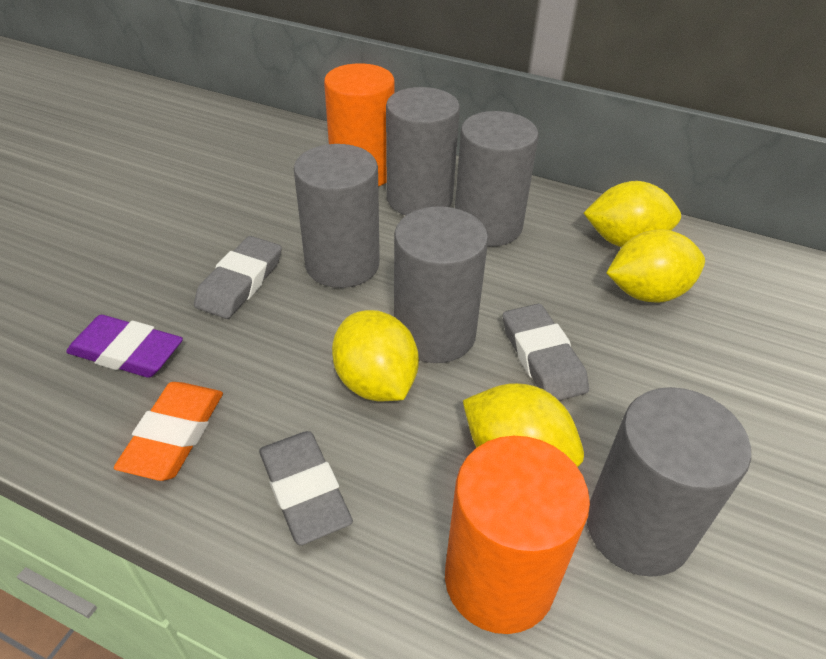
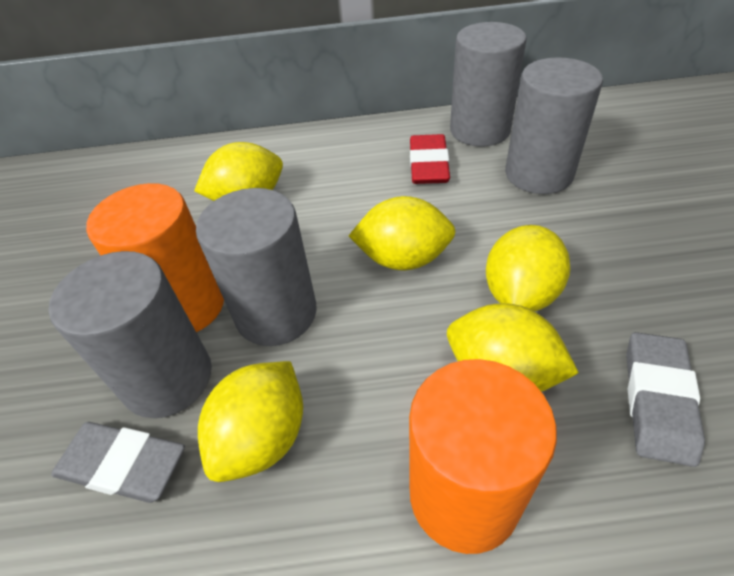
grey cylinder: [294,144,380,288] [386,87,460,215] [394,207,488,363] [455,111,539,247] [587,387,751,577] = 5 -> [49,251,212,418] [196,188,317,346] [450,22,527,147] [505,57,603,194] = 4
grey eraser: [194,236,282,319] [259,431,353,545] [503,304,589,401] = 3 -> [51,422,185,503] [626,332,705,467] = 2
orange eraser: [114,382,223,481] = 1 -> none = 0
purple eraser: [66,315,183,378] = 1 -> none = 0
red eraser: none = 0 -> [410,134,450,184] = 1
yellow lemon: [332,310,419,402] [463,383,584,467] [584,181,681,247] [607,229,705,303] = 4 -> [194,142,283,201] [198,361,303,482] [349,196,456,270] [447,303,579,392] [486,225,570,311] = 5

